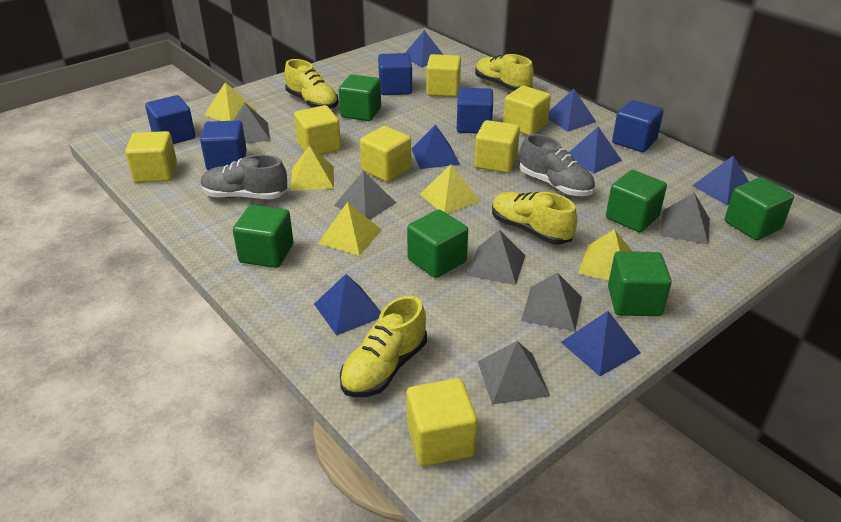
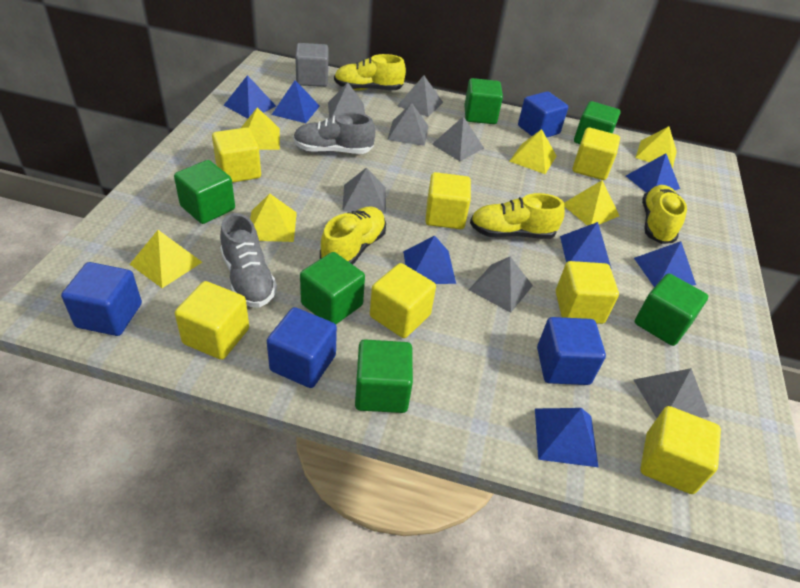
blue cube: [145,95,195,144] [200,120,247,170] [378,53,412,95] [457,88,493,133] [612,100,664,152] = 5 -> [61,262,142,336] [267,307,337,388] [518,91,568,138] [537,317,606,385] = 4
grey cube: none = 0 -> [295,43,328,87] = 1
grey pyramid: [233,102,270,143] [334,170,396,220] [467,230,525,285] [478,341,550,404] [521,272,582,331] [660,193,710,245] = 6 -> [328,83,365,118] [342,167,386,214] [387,103,429,146] [397,75,443,117] [432,116,484,161] [469,257,533,313] [634,368,709,418] = 7
yellow pyramid: [204,82,256,121] [291,146,334,191] [318,202,381,256] [420,164,480,214] [578,229,633,281] = 5 -> [130,230,202,288] [241,107,280,150] [250,193,297,242] [509,129,556,174] [564,180,619,226] [635,126,677,169] = 6

